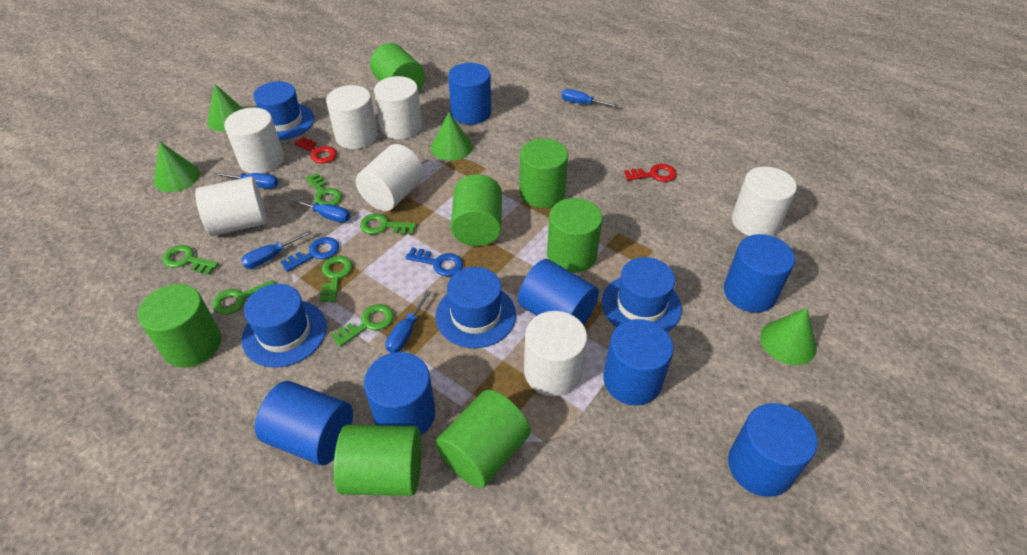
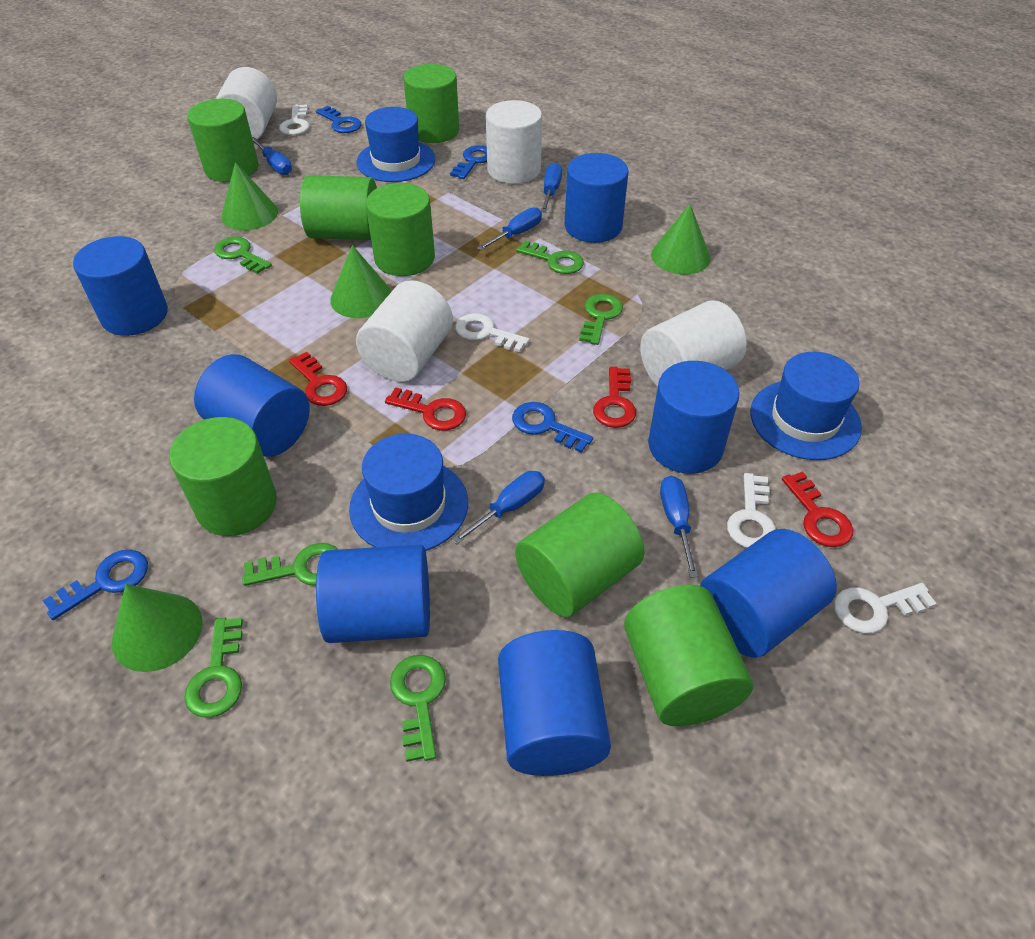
blue hat: [242,284,327,367] [253,81,314,140] [435,267,516,348] [602,257,682,332] = 4 -> [349,434,468,551] [357,107,436,182] [750,352,862,460] = 3
blue key: [281,237,339,272] [405,247,463,276] = 2 -> [43,550,148,620] [316,106,361,133] [450,145,487,179] [512,402,593,453] = 4
red key: [294,137,337,164] [624,164,677,182] = 2 -> [289,352,347,406] [385,387,466,431] [593,367,636,428] [782,471,853,547] = 4
white cylinder: [195,177,267,236] [224,108,284,173] [326,85,378,149] [356,144,424,211] [374,76,422,139] [524,311,587,396] [732,166,797,236] = 7 -> [216,67,277,140] [356,280,453,382] [486,100,542,184] [640,300,747,387] = 4
white key: none = 0 -> [279,104,310,135] [455,313,529,352] [727,473,776,548] [834,583,937,633] = 4

